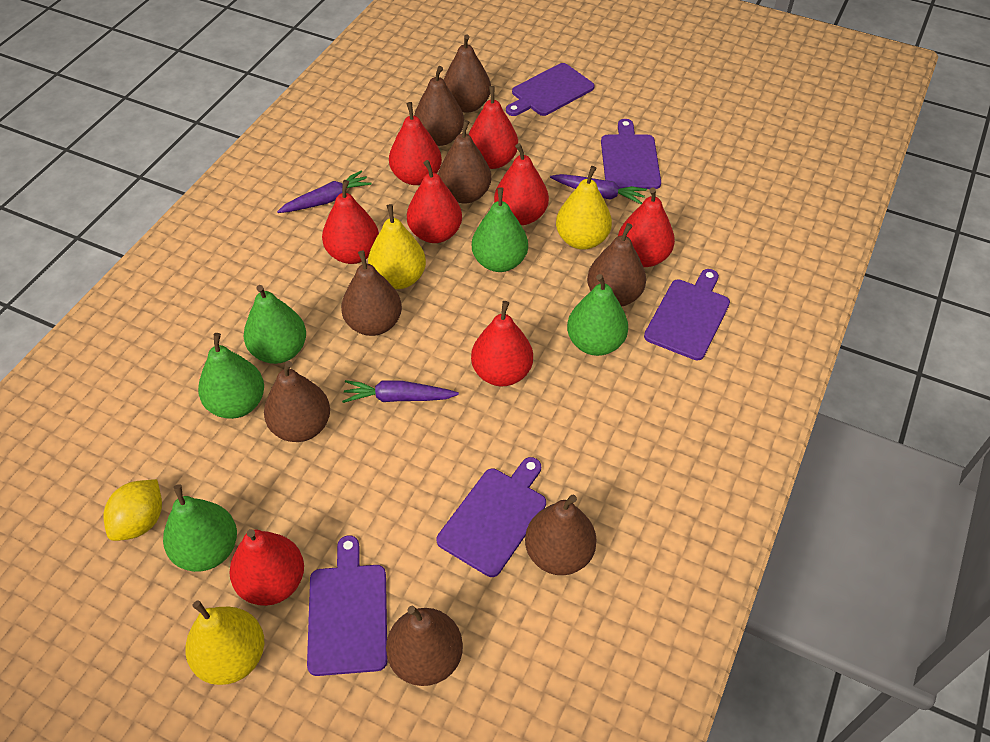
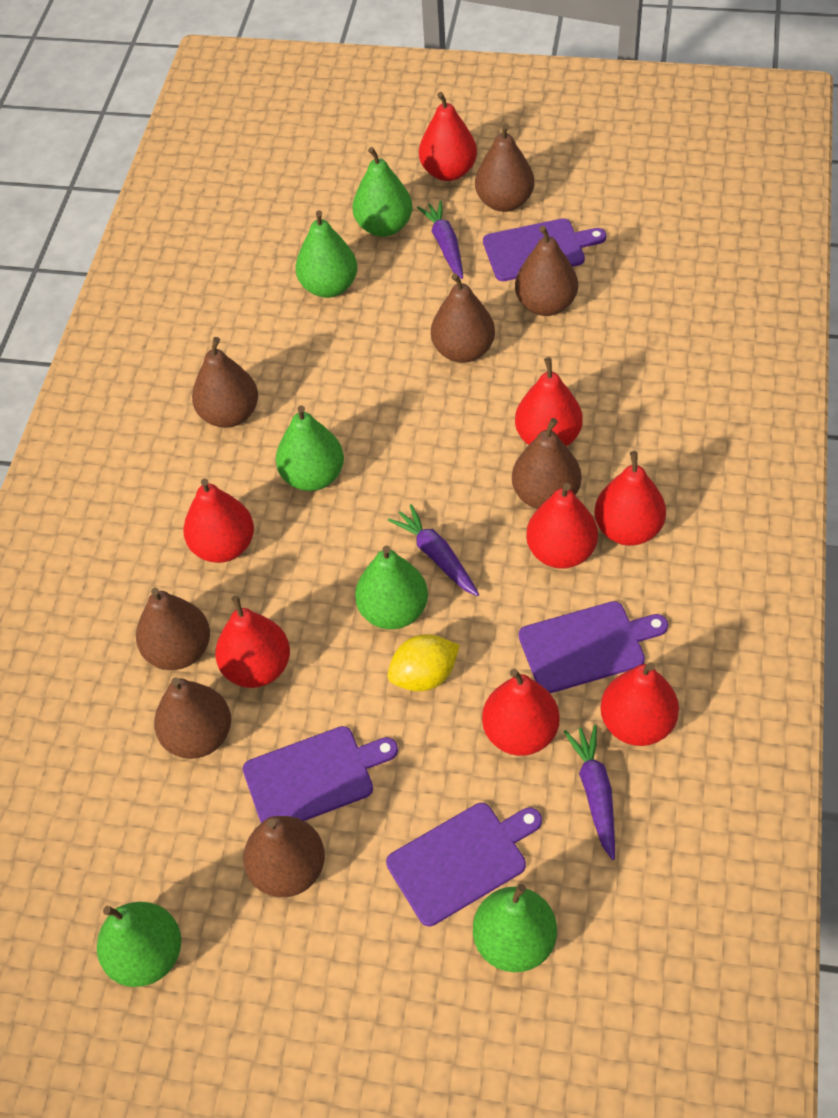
green pear: [163,484,237,572] [198,333,264,419] [243,285,306,364] [472,187,528,272] [567,274,628,356] = 5 -> [97,902,181,987] [276,405,344,491] [296,210,357,298] [353,147,412,237] [355,545,428,629] [473,884,557,972] = 6
purple cutting board: [307,535,387,676] [437,457,546,577] [506,63,595,116] [601,119,661,189] [644,269,730,360] = 5 -> [243,726,398,823] [386,803,542,926] [483,218,606,281] [519,601,668,693] = 4
yellow pear: [185,600,264,685] [368,204,426,289] [556,166,612,250] = 3 -> none = 0

